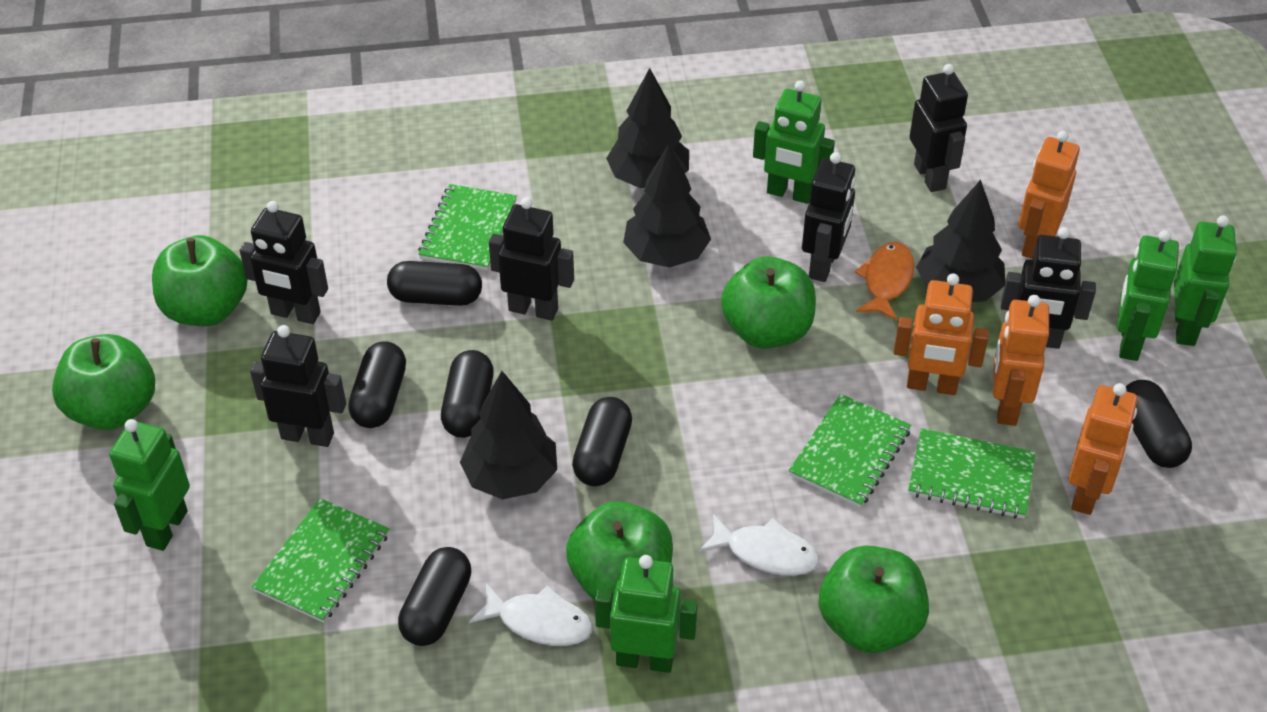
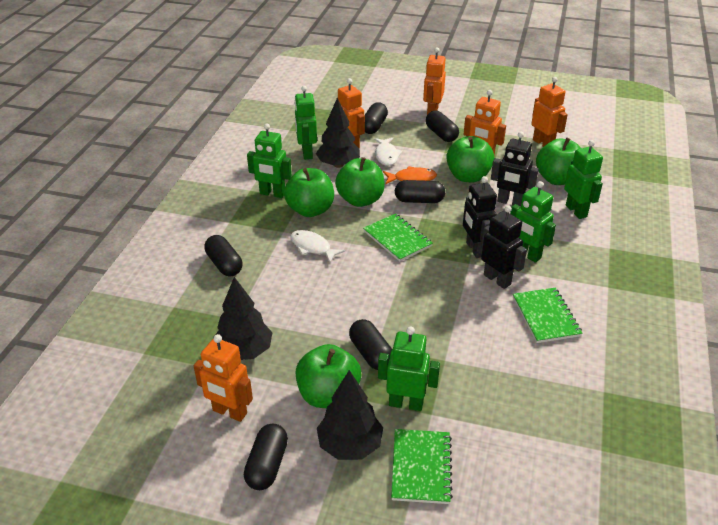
black robot: [240,201,328,324] [250,325,346,447] [489,197,574,321] [802,152,856,282] [909,64,968,192] [1001,227,1096,349] = 6 -> [463,176,497,258] [481,205,527,289] [491,132,539,206] = 3
black tree: [460,371,557,499] [606,68,689,188] [623,144,711,267] [916,180,1005,302] = 4 -> [213,277,273,360] [316,98,360,168] [317,370,383,460] = 3
green notebook: [252,498,389,623] [418,184,517,271] [789,394,911,508] [908,428,1036,519] = 4 -> [363,213,433,262] [391,429,453,504] [513,288,582,343] = 3
orange robot: [894,273,989,395] [993,295,1049,426] [1018,131,1080,259] [1068,383,1137,515] = 4 -> [194,334,253,422] [338,78,365,149] [423,48,446,115] [463,90,506,156] [531,77,568,147] = 5

